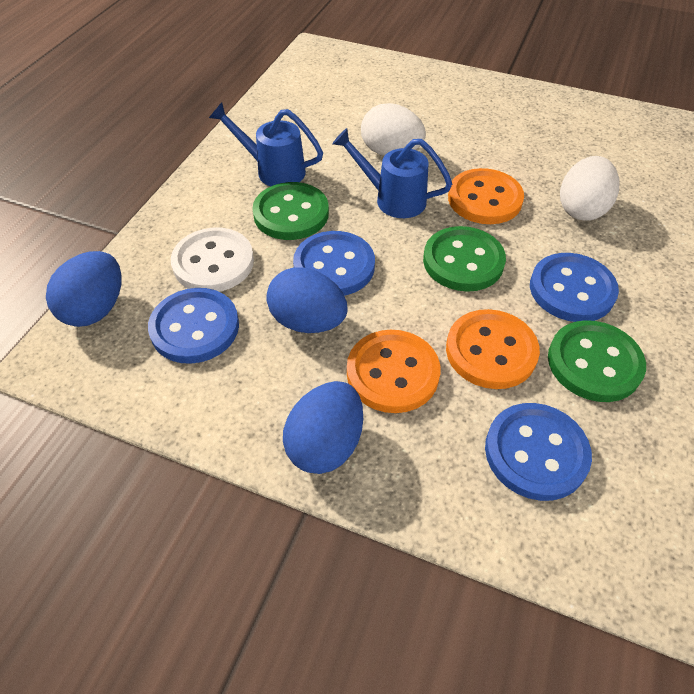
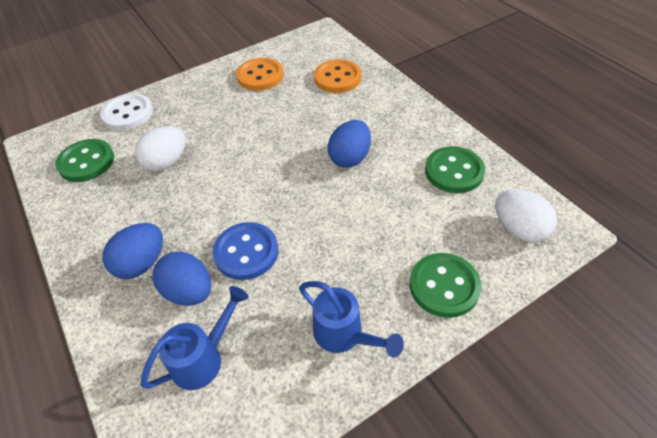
blue button: [148,288,239,364] [293,231,375,296] [485,403,592,501] [530,253,619,322] = 4 -> [213,222,278,280] = 1
orange button: [347,330,440,413] [446,309,540,389] [448,168,524,224] = 3 -> [236,58,284,91] [314,59,361,93] = 2

